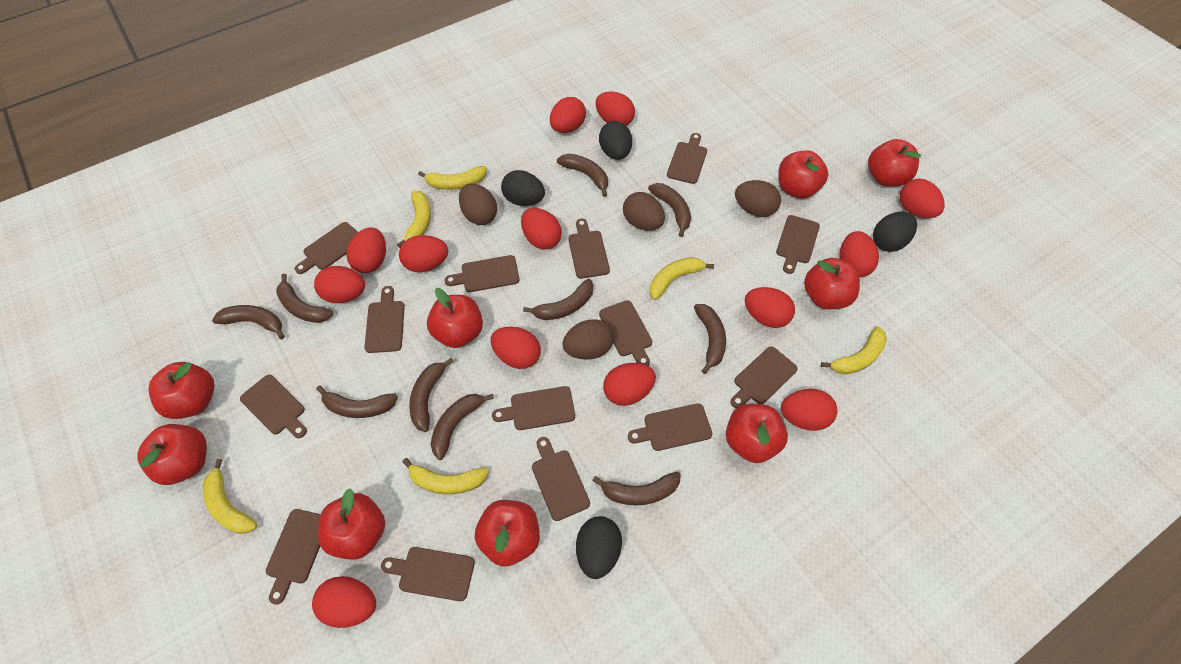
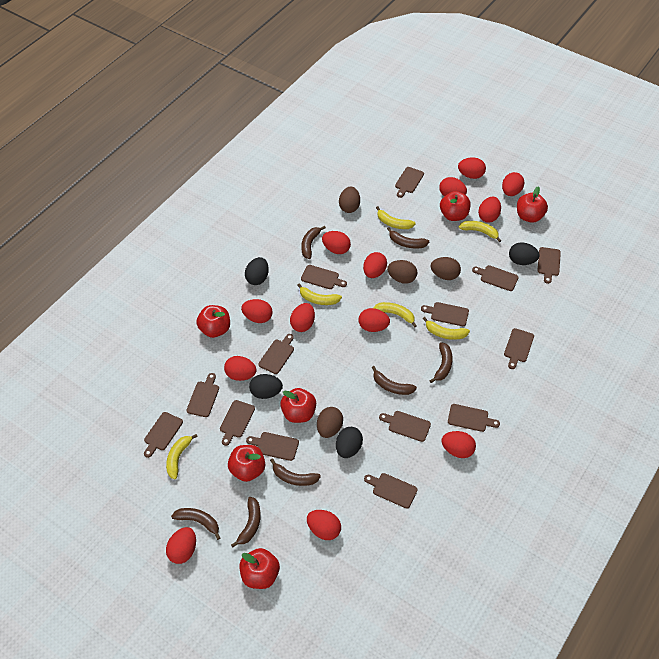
brown banana: [212,305,285,339] [276,274,333,323] [316,385,398,418] [409,358,454,432] [430,394,494,460] [523,279,593,320] [557,154,608,197] [592,471,681,505] [648,183,691,237] [694,304,726,374] = 10 -> [171,508,221,540] [231,497,261,548] [270,458,321,486] [301,226,326,259] [372,366,417,395] [387,227,429,248] [430,342,453,383] = 7
red apple: [137,424,207,485] [148,362,214,419] [318,488,385,560] [427,288,483,348] [475,500,540,567] [726,404,788,463] [778,150,828,198] [804,258,860,309] [868,139,921,187] = 9 -> [196,305,230,338] [228,445,265,482] [239,548,280,589] [280,388,316,423] [440,191,471,221] [517,186,548,223] = 6

